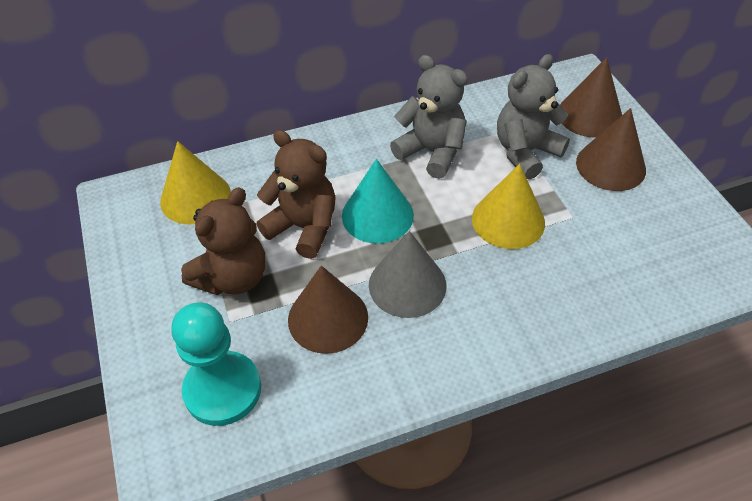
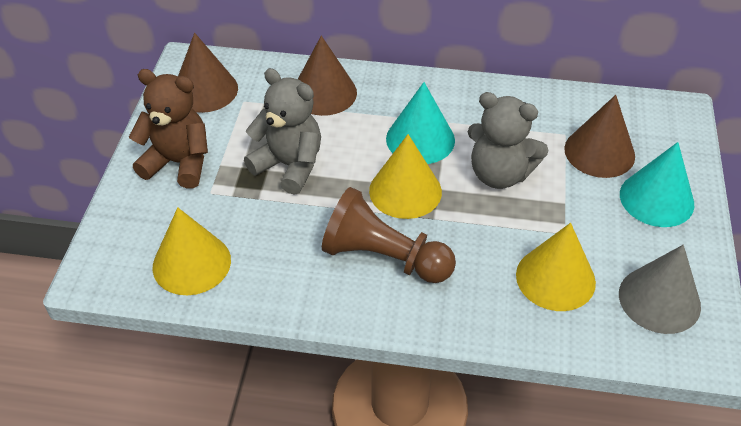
brown pawn: none = 0 -> [322,187,456,283] = 1
brown teddy bear: [181,187,265,295] [257,130,336,259] = 2 -> [129,69,208,189] = 1
turquoise cone: [342,159,414,244] = 1 -> [386,82,455,164] [620,142,694,227] = 2
turquoise pawn: [171,302,261,426] = 1 -> none = 0
yellow cone: [160,141,231,225] [472,164,545,249] = 2 -> [153,207,231,295] [369,134,442,219] [516,223,596,311] = 3

